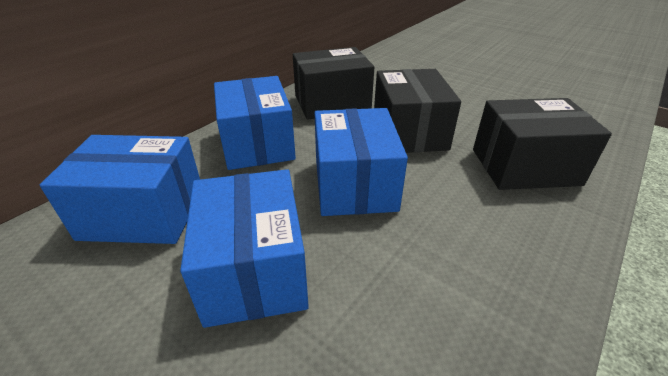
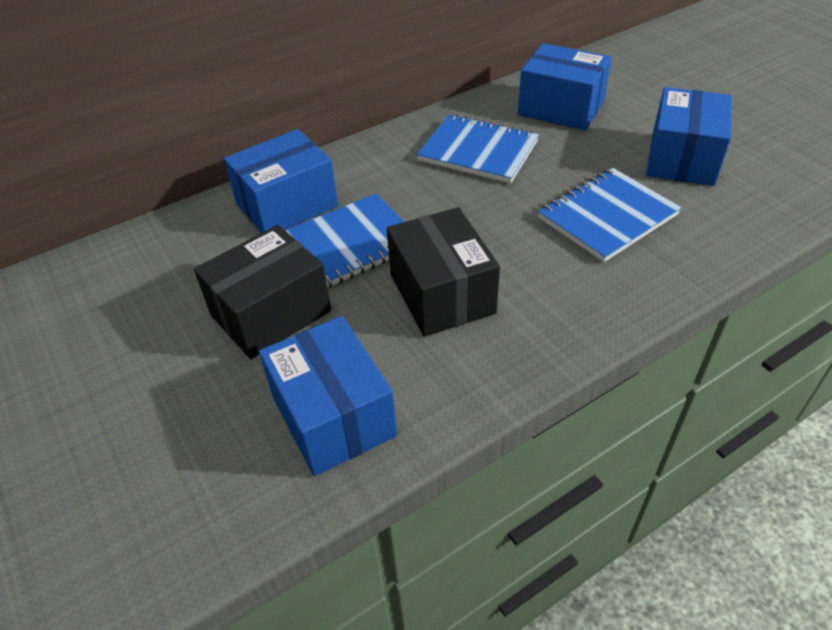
black box: [293,47,374,120] [374,69,461,153] [473,98,612,190] = 3 -> [194,225,331,359] [387,207,500,337] = 2
blue notebook: none = 0 -> [285,193,405,288] [417,114,539,183] [538,168,681,262] = 3

